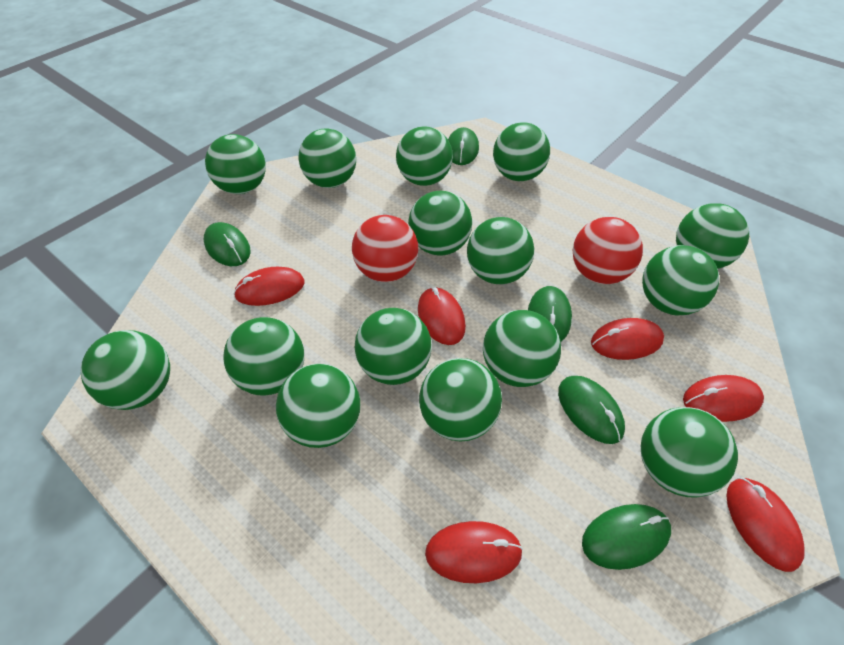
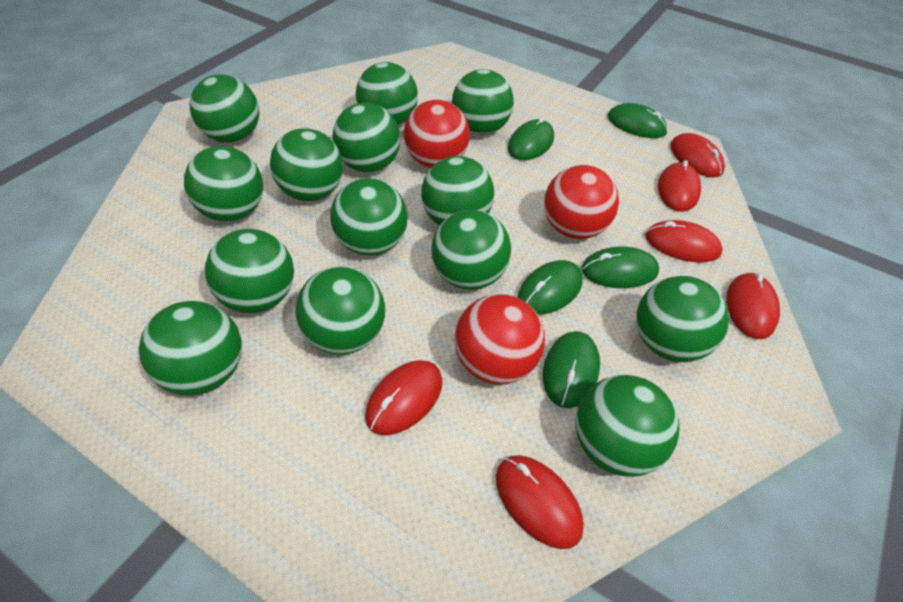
green ball: [81,330,170,410] [205,134,266,194] [223,317,304,395] [276,364,360,448] [298,128,356,188] [355,308,432,385] [396,126,453,186] [408,191,472,256] [419,358,502,441] [467,217,534,284] [483,310,561,387] [493,122,550,181] [641,407,738,498] [642,245,719,315] [676,203,749,269] = 15 -> [139,301,242,396] [184,146,263,222] [189,74,259,143] [205,229,294,313] [270,128,343,201] [295,266,385,355] [330,178,408,256] [332,103,401,173] [356,62,418,126] [421,156,494,226] [431,210,511,290] [452,69,514,135] [575,375,679,477] [636,276,729,362] = 14
red ball: [352,215,418,282] [573,217,643,284] = 2 -> [404,100,470,168] [454,294,545,385] [544,165,619,239] = 3

